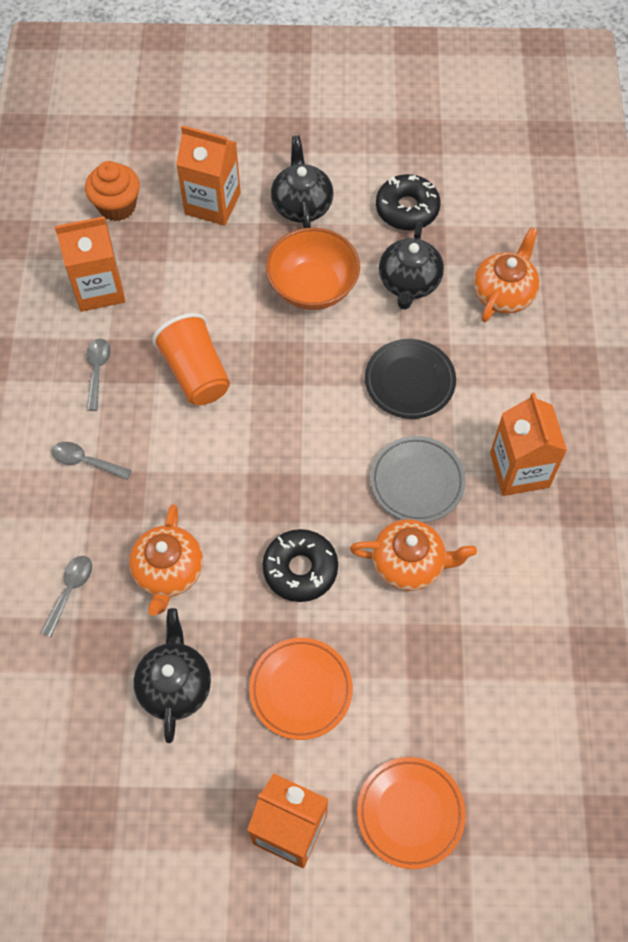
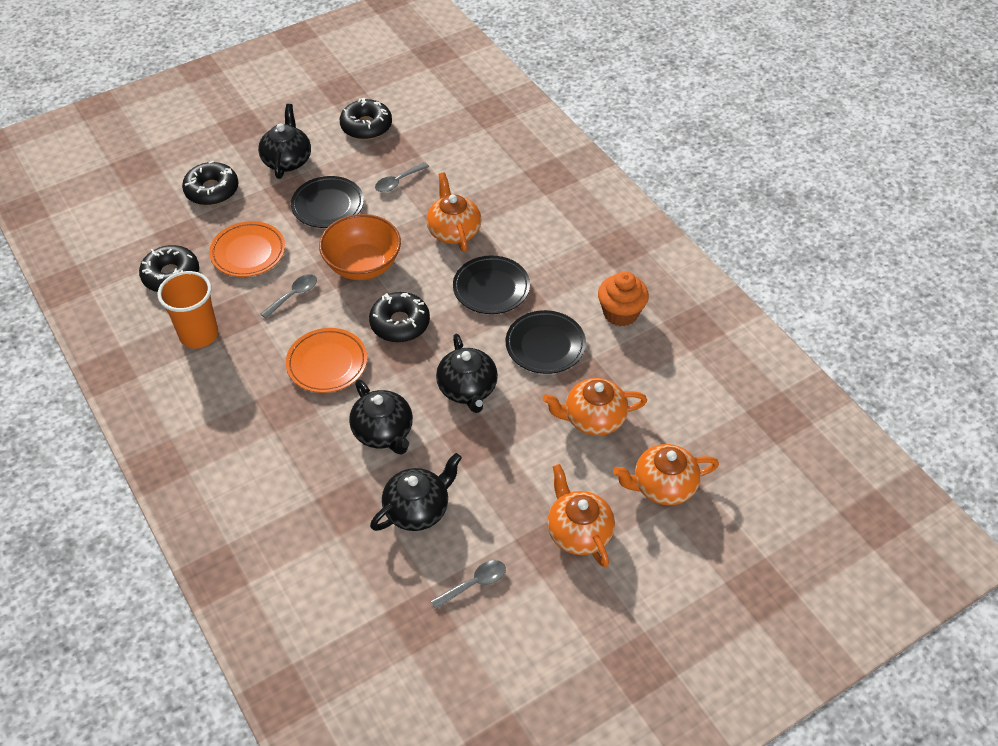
black donut: [263,529,338,602] [376,174,441,230] = 2 -> [139,245,199,292] [182,161,238,205] [340,98,392,140] [369,292,430,342] = 4
black plate: [365,339,456,419] = 1 -> [291,176,364,228] [453,255,530,314] [506,310,586,374] = 3
black teapot: [134,608,211,743] [271,136,333,228] [379,222,444,310] = 3 -> [258,104,311,179] [349,379,413,455] [370,453,462,531] [436,334,498,413] = 4
grey plate: [370,436,466,523] = 1 -> none = 0
orange carton: [55,216,125,312] [176,125,241,226] [247,773,329,868] [490,392,567,496] = 4 -> none = 0
orange teapot: [129,504,203,616] [350,519,477,591] [474,227,540,322] = 3 -> [426,173,481,252] [543,378,647,436] [547,464,615,567] [613,444,719,506] = 4

